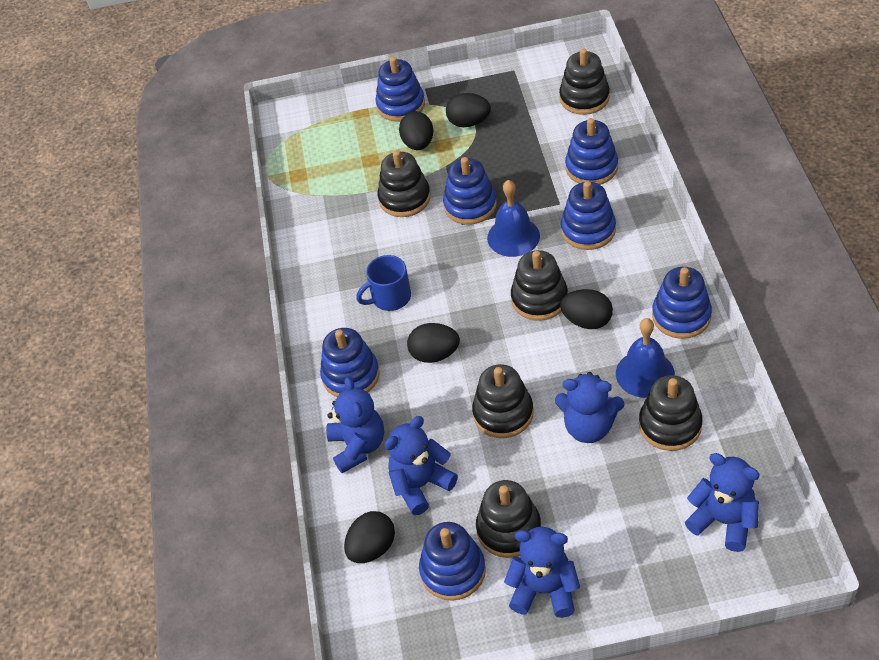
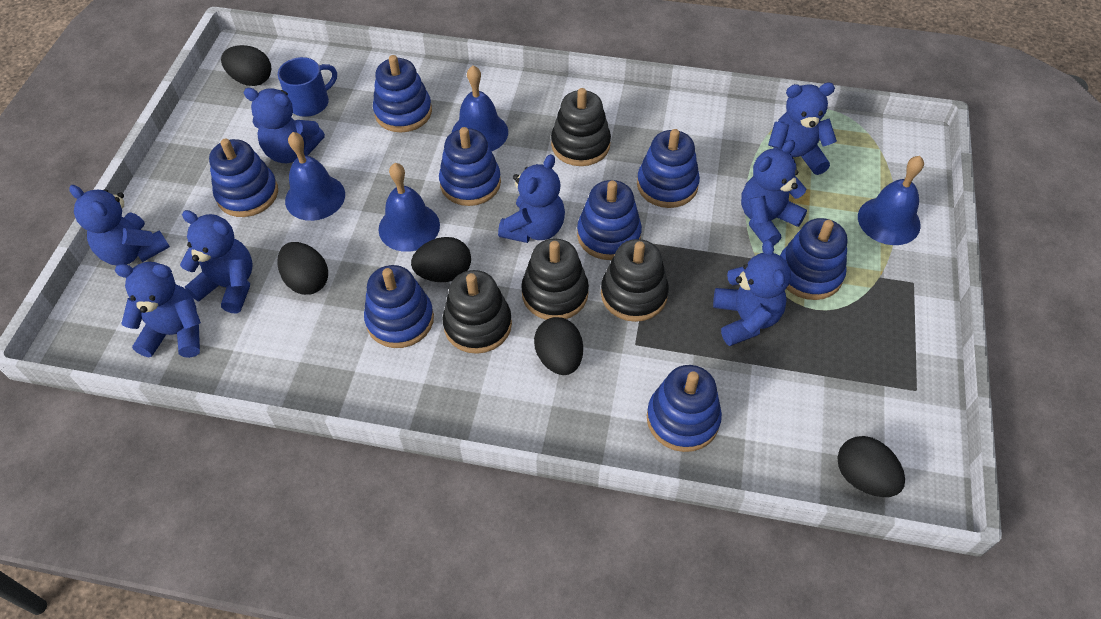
black stacking toy: [378,150,431,217] [472,364,534,438] [476,480,541,558] [511,250,568,321] [559,48,610,115] [639,375,702,451] = 6 -> [442,270,512,354] [521,238,589,320] [551,88,611,166] [601,239,669,322] = 4
blue bell: [487,180,540,257] [616,318,675,398] = 2 -> [285,132,345,221] [379,163,440,252] [452,66,508,151] [858,156,924,245] = 4
blue stacking toy: [320,328,380,397] [375,57,425,122] [419,522,486,601] [443,157,497,225] [561,181,616,250] [565,118,618,185] [652,267,712,339] = 7 -> [209,139,278,217] [364,265,434,348] [373,55,432,132] [439,127,501,206] [577,180,642,260] [637,129,700,208] [647,365,722,452] [780,218,847,300] = 8
blue teddy bear: [326,377,384,473] [384,416,458,515] [504,527,580,618] [555,372,624,443] [685,453,760,552] = 5 -> [69,185,170,266] [115,262,201,358] [180,210,253,314] [243,88,325,163] [498,154,565,243] [713,239,791,346] [741,140,807,245] [768,83,837,175] = 8

